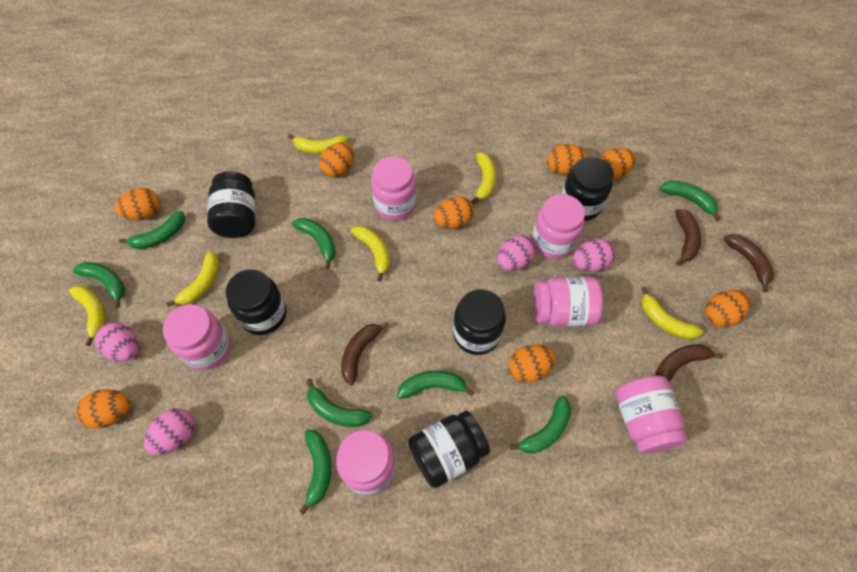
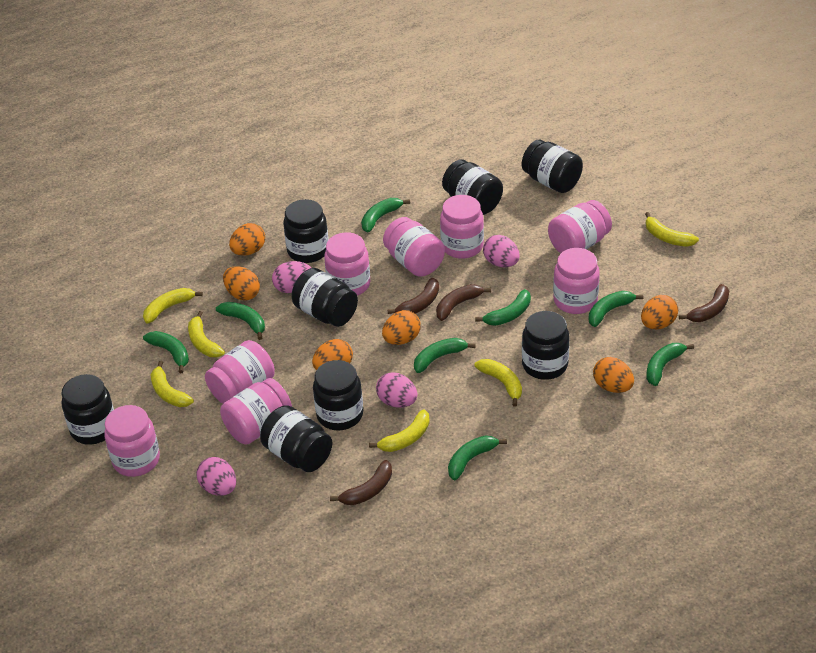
black jar: [207,171,255,238] [226,269,287,335] [408,411,490,488] [453,289,506,355] [561,157,613,221] = 5 -> [61,374,114,445] [260,405,333,472] [283,199,329,263] [292,268,358,327] [313,360,363,430] [442,160,503,215] [522,140,583,193] [522,311,570,380] = 8
orange egg: [76,389,130,428] [115,188,160,220] [319,142,354,177] [434,196,474,229] [509,345,556,383] [547,144,588,175] [599,148,636,180] [705,290,751,328] = 8 -> [223,266,260,301] [229,223,265,256] [312,339,353,370] [382,310,421,345] [593,357,634,393] [641,295,678,330] = 6
pink jar: [163,305,231,370] [336,430,396,496] [371,156,417,221] [532,194,585,259] [533,277,603,326] [615,375,688,454] = 6 -> [104,405,160,477] [205,340,275,404] [220,378,292,444] [324,232,370,296] [383,217,445,277] [440,195,484,259] [548,200,612,253] [553,248,600,314] = 8

